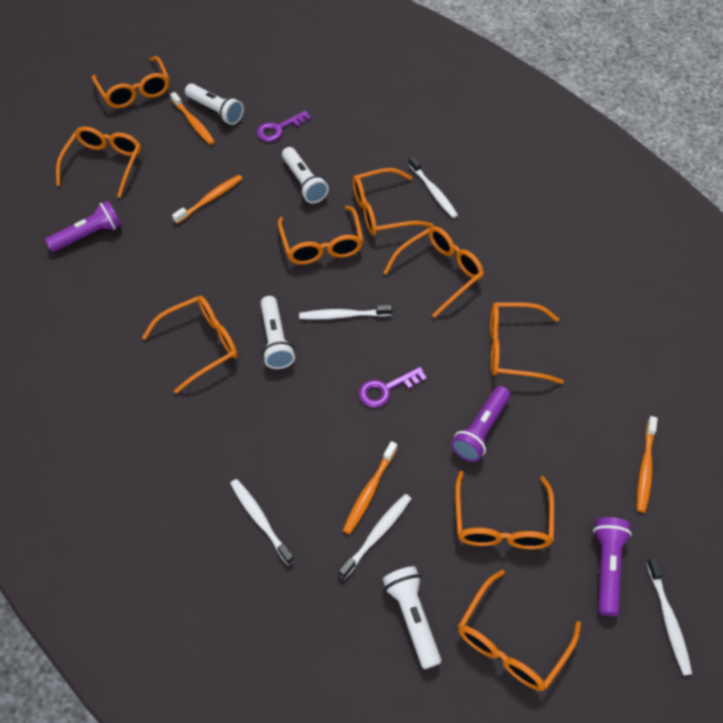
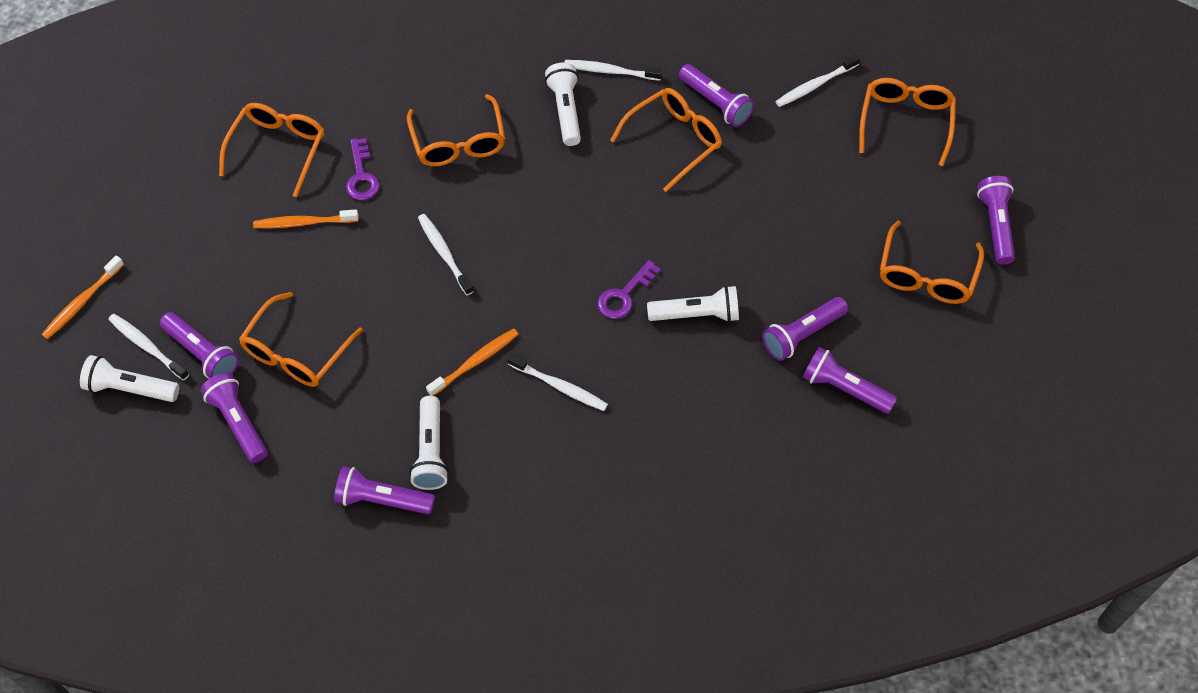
orange glasses: [56,126,141,198] [92,56,169,108] [142,295,238,394] [278,206,363,264] [353,168,433,236] [384,226,484,318] [455,471,555,549] [458,570,581,691] [490,302,563,384] = 9 -> [219,103,324,197] [239,292,363,387] [407,94,505,166] [610,88,722,192] [859,78,956,166] [880,221,984,304] = 6
orange toothbrush: [170,92,215,145] [172,175,243,224] [343,441,397,534] [637,416,658,513] = 4 -> [41,256,124,339] [253,210,359,228] [426,328,518,396] = 3
purple flashlight: [45,201,122,252] [451,386,510,462] [593,517,632,616] = 3 -> [160,312,239,378] [200,372,267,463] [334,467,435,514] [679,64,754,127] [762,297,848,361] [803,347,897,414] [977,176,1015,264] = 7

